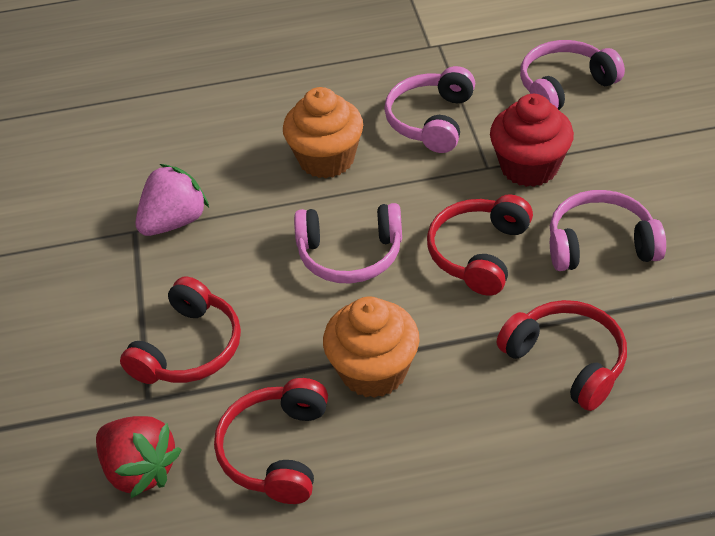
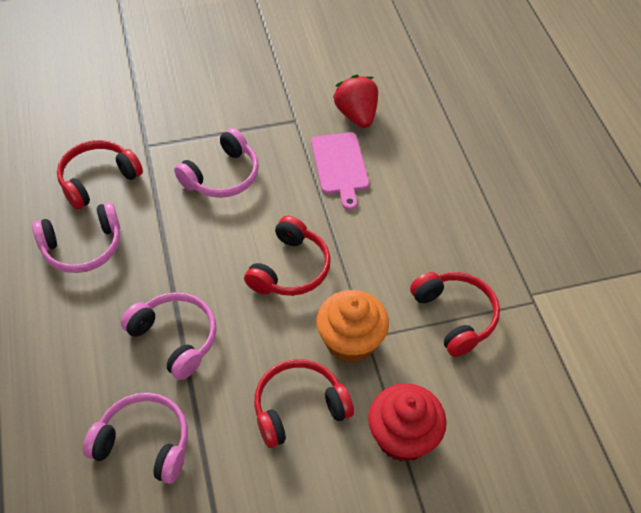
orange cupcake: [283,87,363,178] [323,296,419,398] = 2 -> [316,290,389,363] = 1
pink cutting board: none = 0 -> [311,132,369,210] = 1
pink strawberry: [135,164,209,236] = 1 -> none = 0

